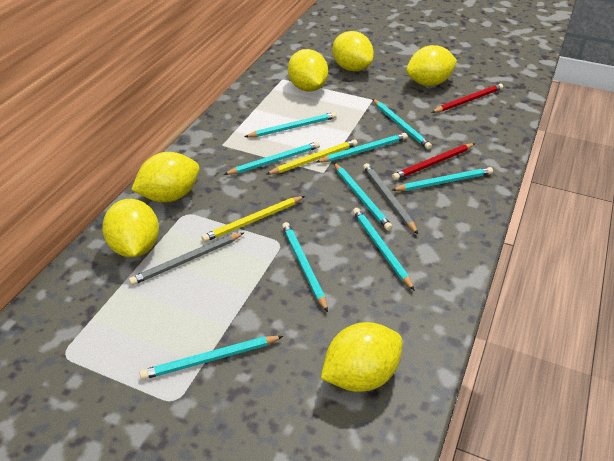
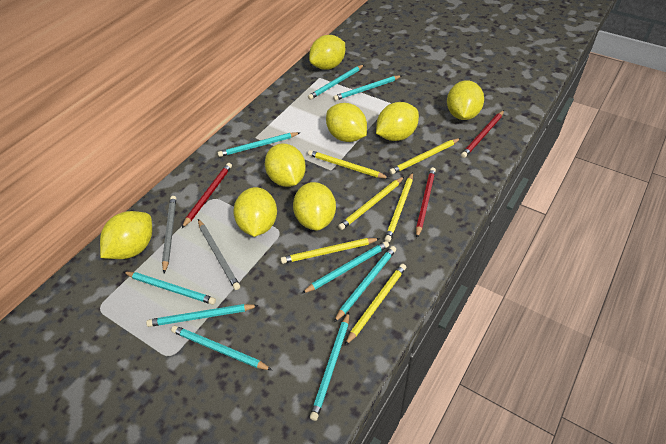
red pencil: [392,143,475,180] [431,84,503,113] = 2 -> [182,163,232,228] [416,167,436,238] [461,110,504,158] = 3
yellow lemon: [102,199,159,258] [131,152,199,202] [288,49,328,92] [321,322,403,392] [332,31,374,71] [406,45,457,86] = 6 -> [100,211,152,259] [233,187,277,237] [265,143,306,187] [293,182,336,231] [309,35,345,70] [326,103,367,142] [376,102,419,141] [447,80,484,120] = 8
yellow pencil: [201,196,305,242] [266,139,358,175] = 2 -> [281,238,380,264] [308,150,390,179] [338,176,405,230] [345,264,406,345] [385,172,413,242] [389,138,461,175] = 6

